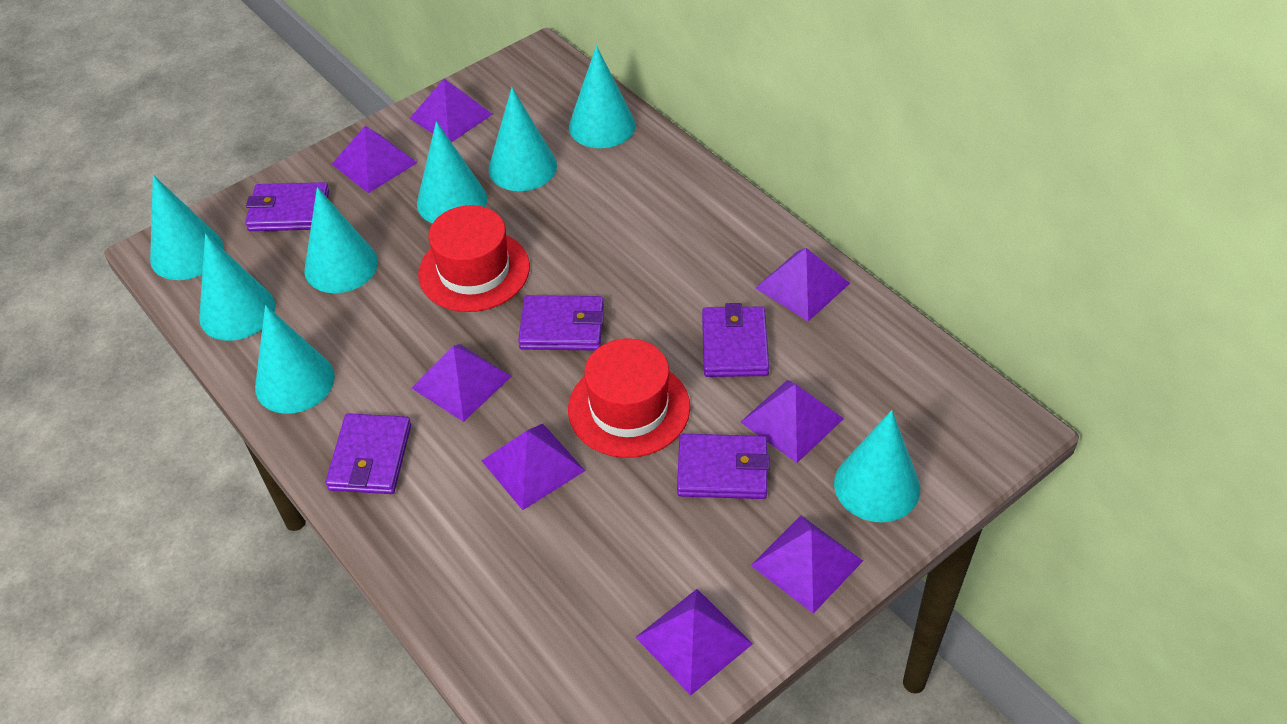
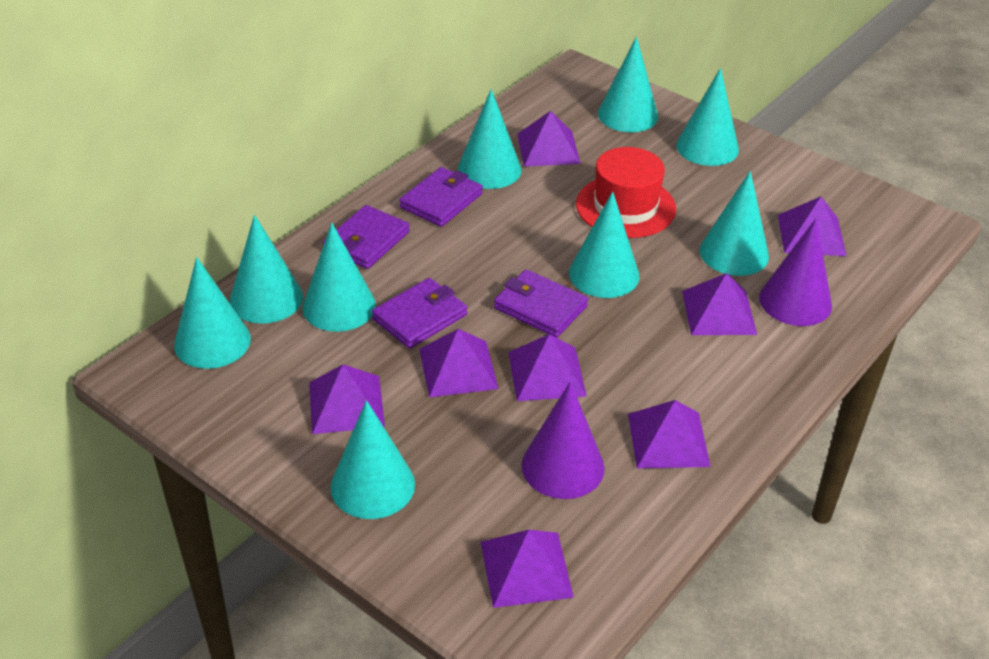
purple cone: none = 0 -> [522,382,604,499] [759,219,832,326] = 2
purple wallet: [245,182,329,231] [326,413,411,494] [518,295,604,350] [677,434,770,499] [702,303,769,377] = 5 -> [323,205,410,269] [372,278,467,349] [399,167,483,227] [494,269,588,338] = 4
red hat: [418,205,530,312] [568,338,690,458] = 2 -> [576,147,676,238] = 1
turquoise cone: [150,175,224,280] [199,234,276,341] [255,305,335,414] [304,187,378,293] [417,121,487,224] [488,88,557,191] [569,46,636,148] [834,410,920,522] = 8 -> [174,257,251,369] [230,215,303,324] [302,223,376,332] [330,400,415,519] [457,89,522,189] [569,191,639,298] [598,37,658,132] [676,68,739,166] [700,171,769,276] = 9

